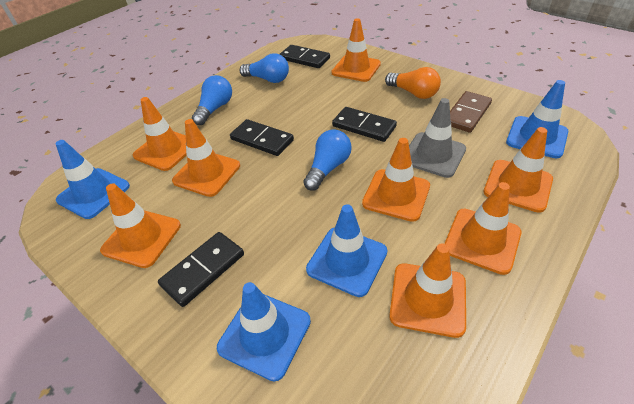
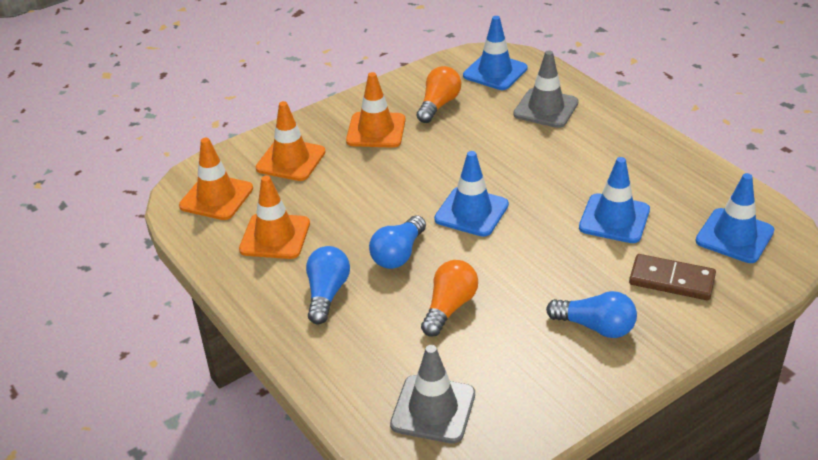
black domino: [158,232,244,307] [230,119,294,156] [280,45,330,68] [332,107,397,142] = 4 -> none = 0
grey traffic cone: [409,98,466,178] = 1 -> [390,345,475,444] [513,50,579,128] = 2
orange light bulb: [385,67,441,99] = 1 -> [417,66,461,123] [421,260,478,337] = 2
orange traffic cone: [100,184,181,268] [133,97,187,171] [172,119,240,197] [331,18,381,82] [362,138,430,222] [389,243,466,338] [444,182,522,275] [483,127,553,213] = 8 -> [179,138,253,220] [239,175,310,259] [256,101,326,181] [346,72,405,148] = 4

